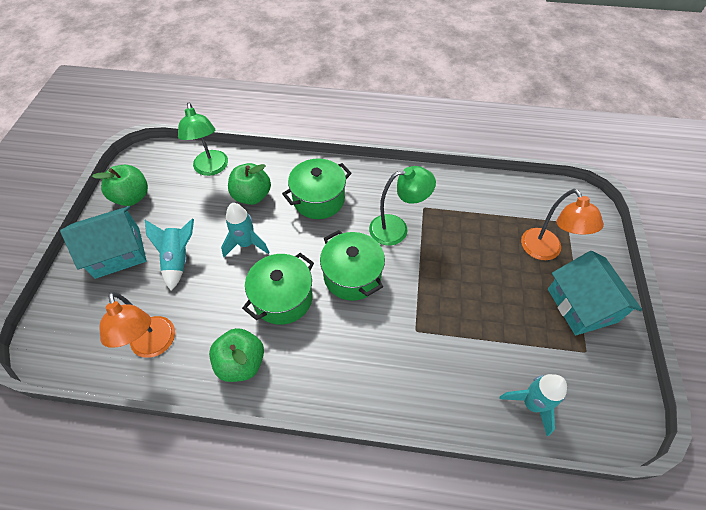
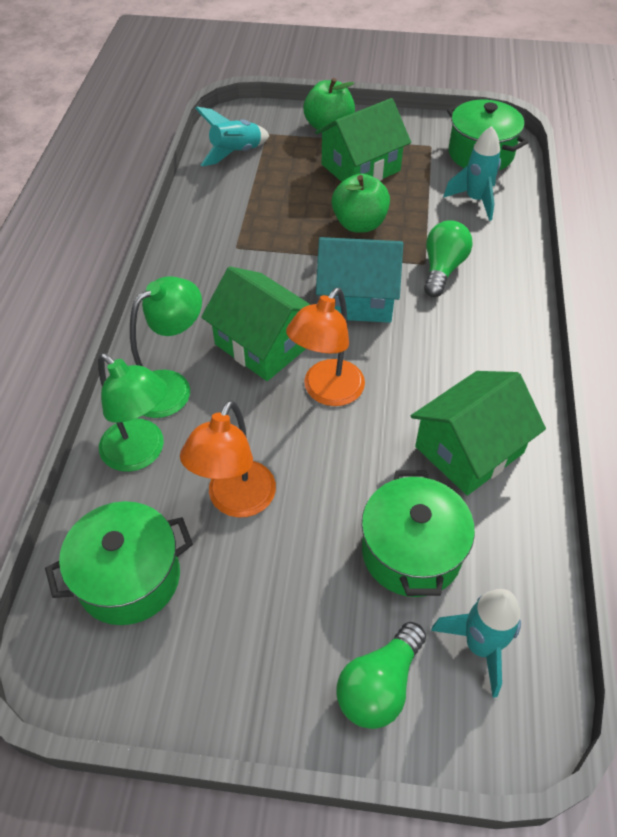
green apple: [92,165,148,206] [209,328,264,382] [228,163,271,205] = 3 -> [303,78,355,130] [332,174,390,233] = 2
green house: none = 0 -> [201,266,311,381] [315,98,411,182] [411,371,546,496] = 3
green light bulb: none = 0 -> [337,622,426,729] [424,220,472,297] = 2
turquoise house: [60,206,147,279] [548,251,642,335] = 2 -> [316,237,403,323] = 1

